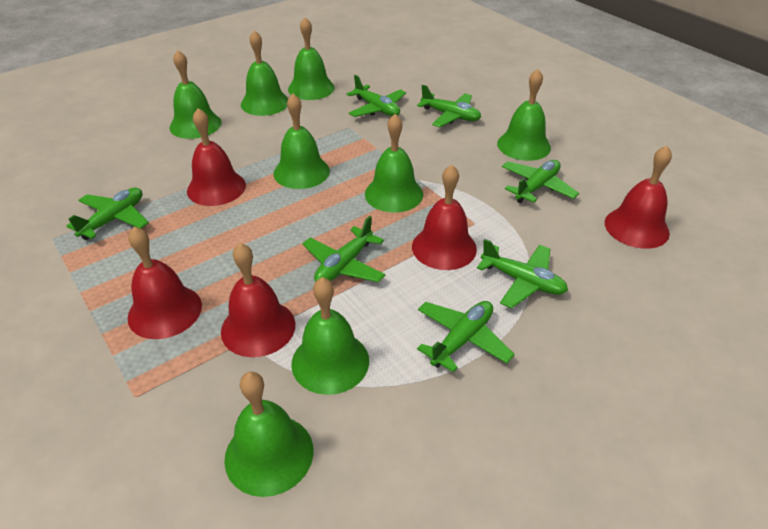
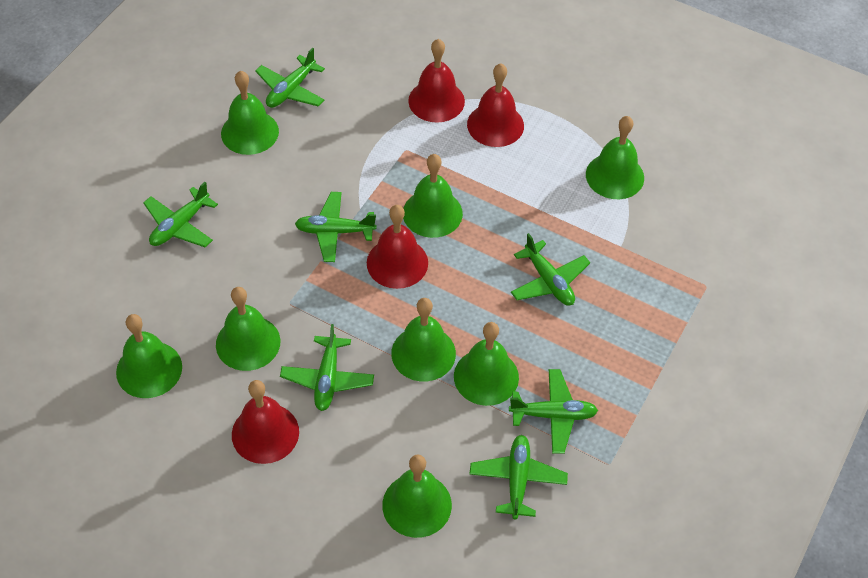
red bell: [128,227,202,339] [187,108,246,206] [221,243,295,357] [412,165,477,270] [605,146,672,249] = 5 -> [232,380,299,464] [367,205,428,289] [408,39,465,122] [467,64,524,147] = 4

